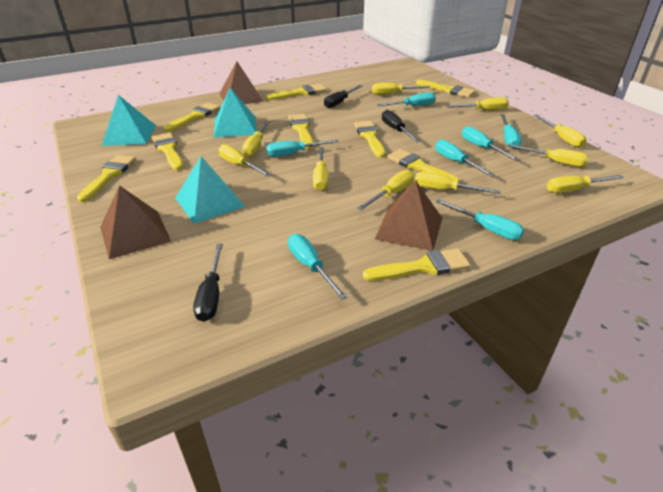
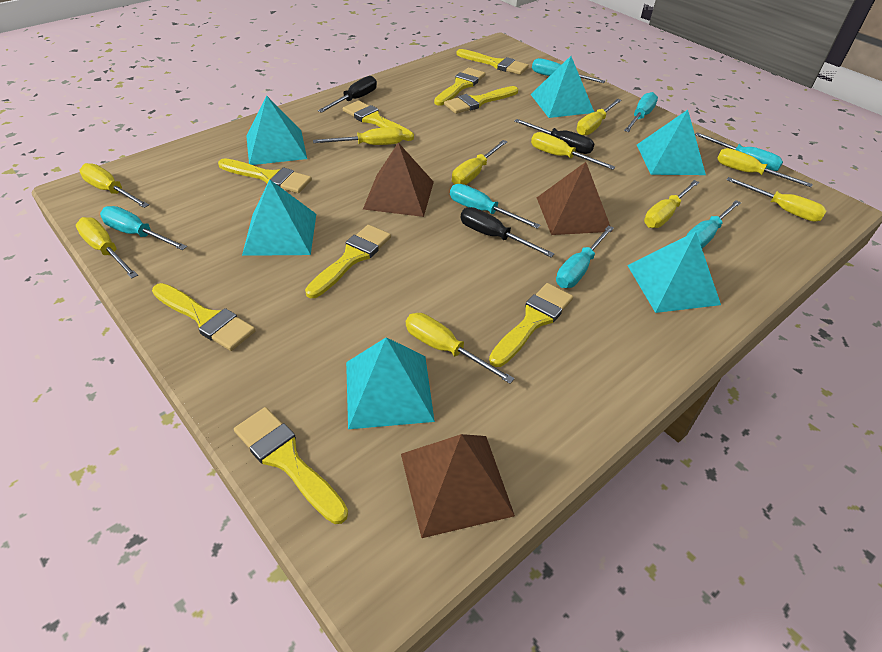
turquoise pyramid: [102,95,156,146] [175,156,246,224] [214,88,257,138] = 3 -> [242,180,316,256] [246,96,307,165] [346,337,435,429] [530,56,594,118] [627,232,721,313] [637,110,706,175] = 6

